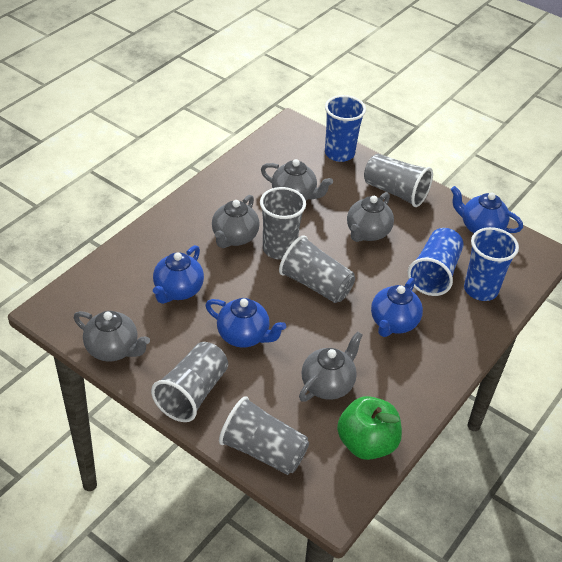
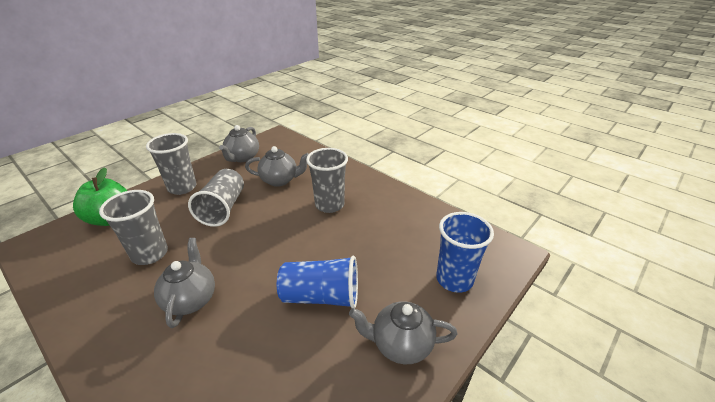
blue cup: [325,95,366,162] [408,228,463,296] [464,227,519,301] = 3 -> [277,255,358,309] [436,212,494,293] = 2
blue teapot: [153,245,204,304] [205,298,286,347] [371,278,423,337] [451,186,523,234] = 4 -> none = 0
grey cup: [151,342,228,422] [219,396,309,475] [260,187,306,260] [279,235,355,303] [364,154,433,207] = 5 -> [99,190,168,265] [146,133,197,195] [188,169,244,227] [306,148,348,213] = 4
grey teapot: [74,311,150,361] [212,195,260,248] [261,159,333,201] [299,331,363,401] [347,192,394,242] = 5 -> [154,238,215,328] [219,125,259,162] [245,146,309,187] [349,301,458,364] = 4

